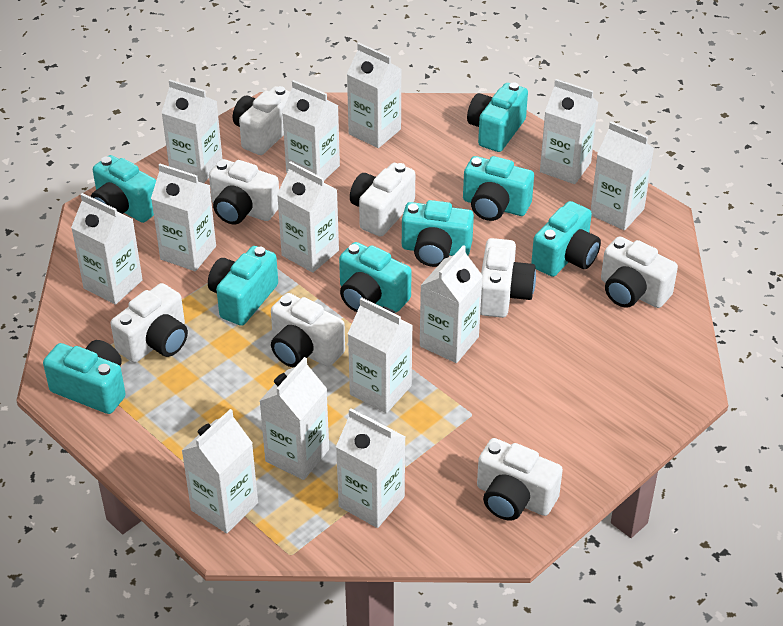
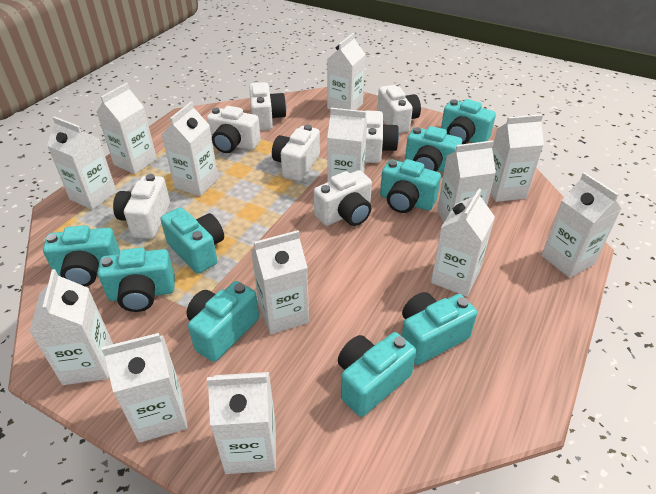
turquoise camera: [43,340,126,414] [91,155,156,223] [208,246,278,326] [339,242,412,313] [402,200,474,267] [463,156,534,221] [467,82,528,152] [531,201,601,277] = 8 -> [43,225,120,286] [98,247,175,312] [160,207,224,274] [187,281,259,362] [338,332,416,417] [380,159,441,213] [402,292,477,365] [405,126,462,172] [441,99,496,144] = 9
white camera: [111,283,188,363] [209,159,279,225] [233,86,290,155] [271,293,345,367] [350,163,415,237] [477,438,563,521] [480,238,536,318] [601,236,678,308] = 8 -> [113,174,170,239] [207,106,261,153] [249,82,287,131] [272,125,320,181] [314,170,372,226] [365,111,399,163] [377,85,421,133] = 7

